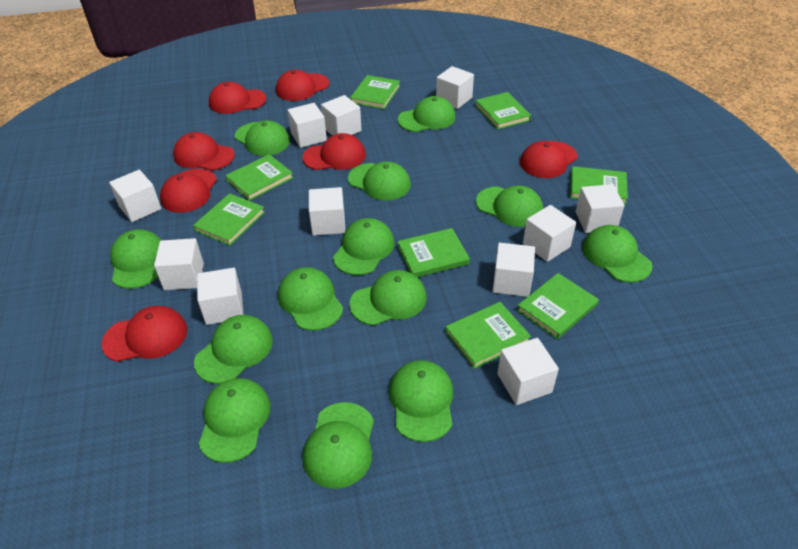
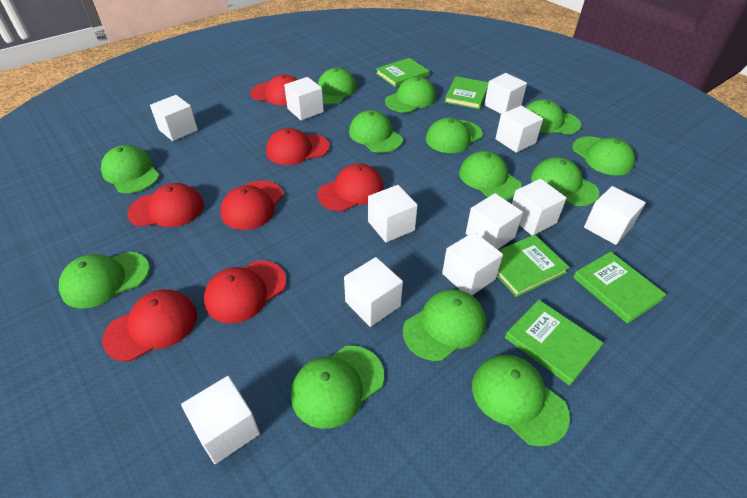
green book: [193,193,265,246] [225,154,293,201] [350,75,400,109] [397,228,470,277] [445,302,531,369] [475,92,531,130] [517,273,599,339] [570,166,628,204] = 8 -> [376,58,429,88] [444,76,489,109] [497,235,570,297] [505,300,603,386] [573,251,667,324] = 5

